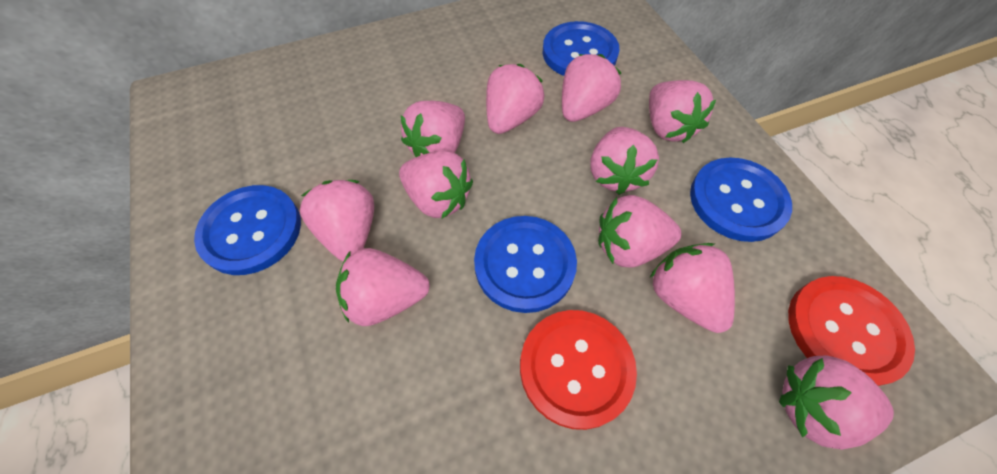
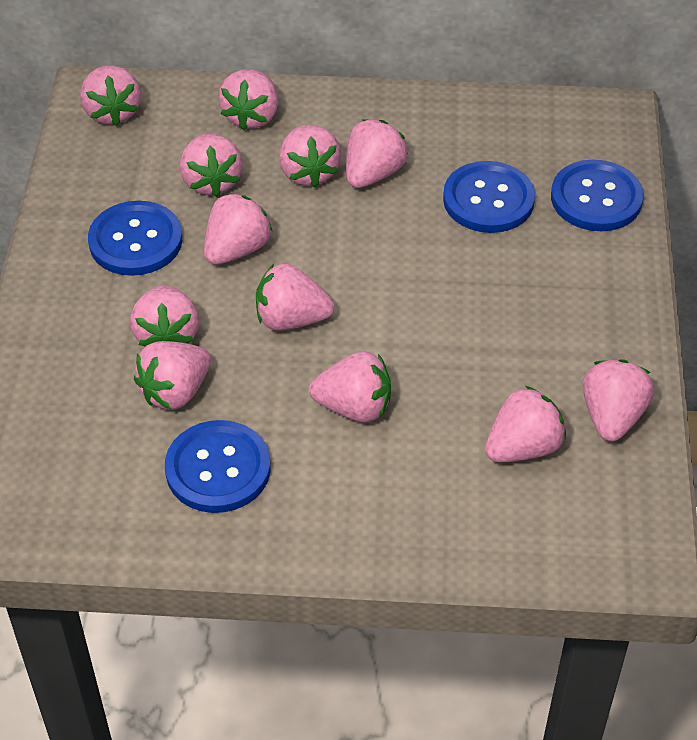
pink strawberry: [300,180,374,262] [336,248,430,326] [399,151,473,218] [401,101,465,157] [486,64,545,134] [562,54,621,122] [590,127,659,195] [598,195,681,267] [649,80,716,143] [650,243,735,333] [779,355,894,450] = 11 -> [80,65,141,126] [130,285,199,347] [134,341,211,410] [180,134,243,197] [204,193,273,265] [218,70,278,130] [256,263,334,331] [279,125,341,188] [309,351,391,423] [346,119,408,188] [485,386,566,462] [582,359,654,441] = 12
red button: [520,310,637,430] [788,276,915,386] = 2 -> none = 0

